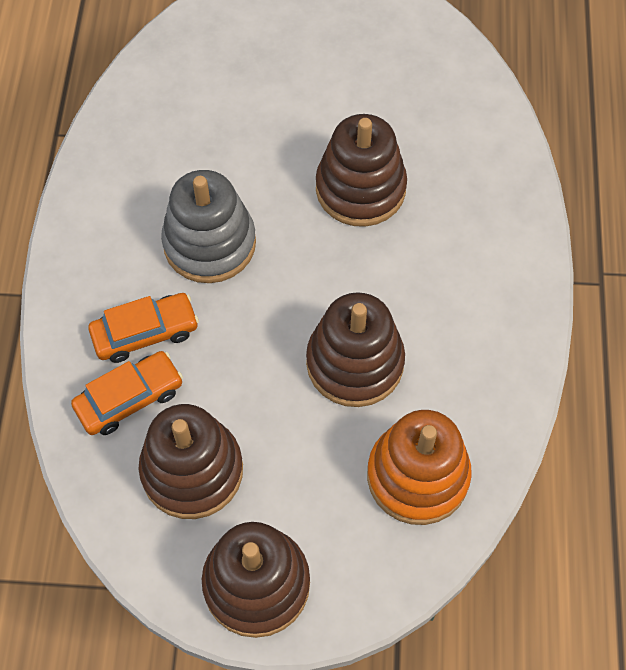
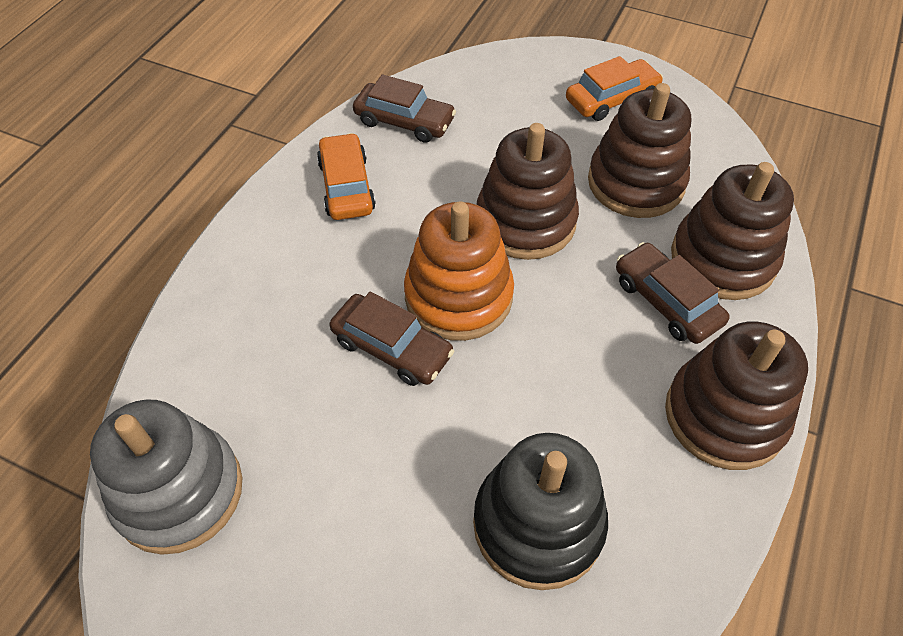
black stacking toy: none = 0 -> [473,433,608,590] = 1
brown car: none = 0 -> [329,291,454,386] [353,74,456,143] [616,242,730,344] = 3

